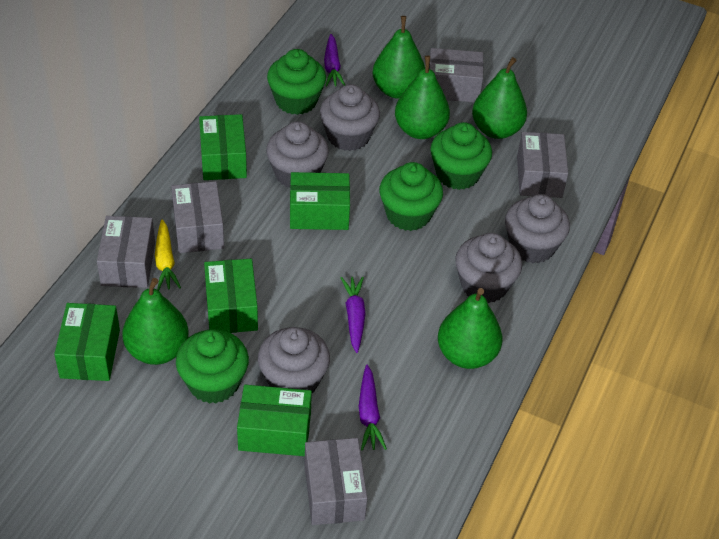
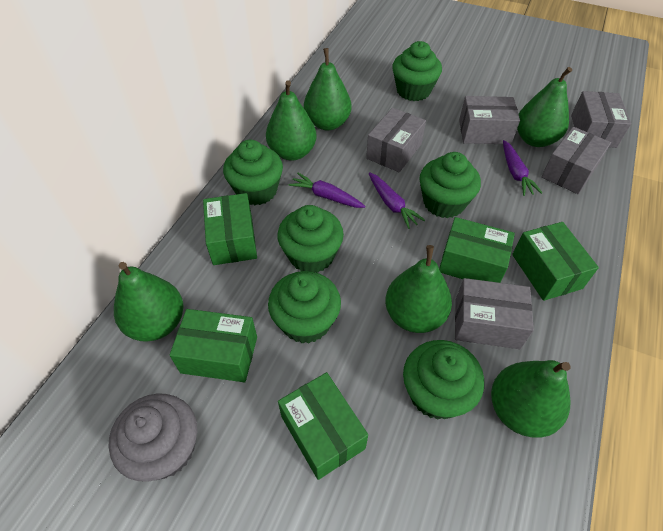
green cupcake: [176,329,249,404] [267,49,326,115] [379,162,443,231] [430,122,492,190] = 4 -> [223,140,283,205] [268,271,341,344] [277,205,344,273] [392,41,442,101] [403,340,484,420] [420,152,481,218] = 6
green pear: [122,278,189,365] [372,16,425,99] [395,56,450,139] [438,288,502,369] [472,57,527,139] = 5 -> [114,262,184,342] [266,80,317,161] [304,48,352,131] [385,245,452,333] [491,360,571,437] [517,67,572,147] = 6
grey cupcake: [258,327,330,393] [266,121,329,188] [320,84,380,151] [455,233,522,303] [505,194,570,263] = 5 -> [108,394,197,481] = 1
yellow carrot: [155,220,181,291] = 1 -> none = 0

